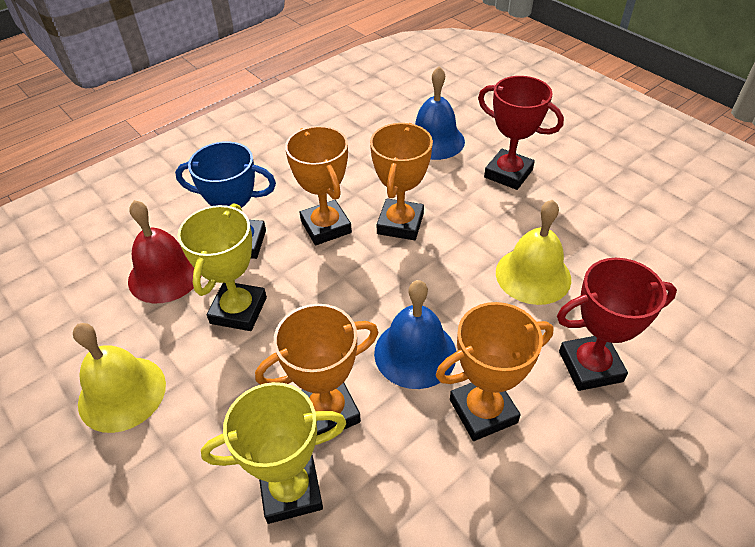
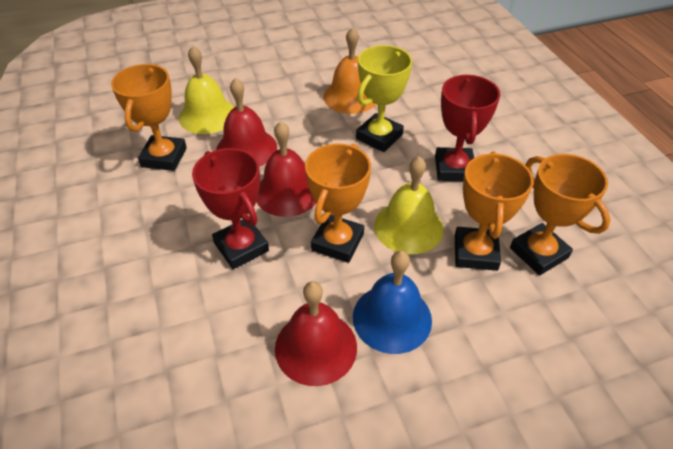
blue bell: [374,280,456,389] [415,67,465,160] = 2 -> [353,251,432,354] = 1
blue trophy: [175,141,276,259] = 1 -> none = 0
orange bell: none = 0 -> [323,27,376,114] = 1
red bell: [128,200,202,303] = 1 -> [216,78,277,167] [256,121,316,217] [275,281,357,386] = 3
yellow trophy: [177,203,267,331] [201,382,347,524] = 2 -> [356,45,412,152] = 1

